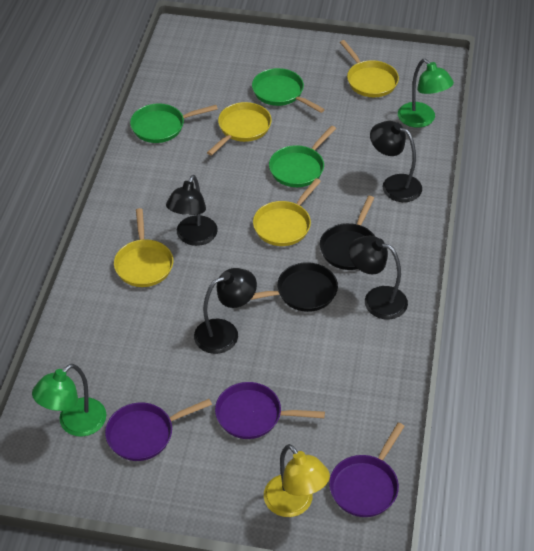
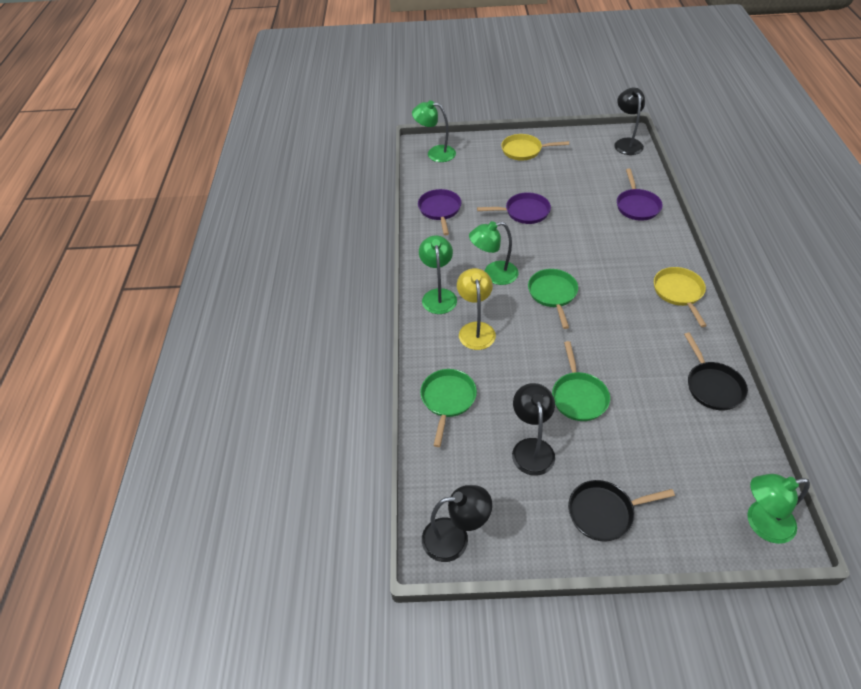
black lamp: [166,175,218,246] [194,268,257,354] [349,236,408,319] [370,121,422,202] = 4 -> [422,485,492,562] [512,383,555,476] [614,88,645,155] = 3
green lamp: [32,364,106,437] [398,59,454,128] = 2 -> [412,100,456,162] [419,235,457,314] [469,221,519,285] [747,474,810,544] = 4
yellow pan: [114,208,173,287] [207,102,272,156] [253,178,321,246] [340,40,399,97] = 4 -> [501,134,569,161] [654,267,707,327] = 2

